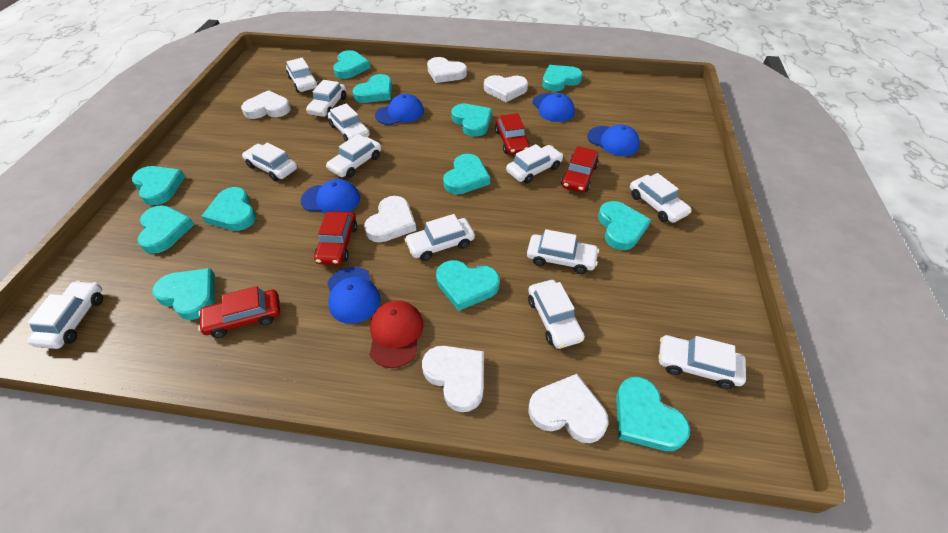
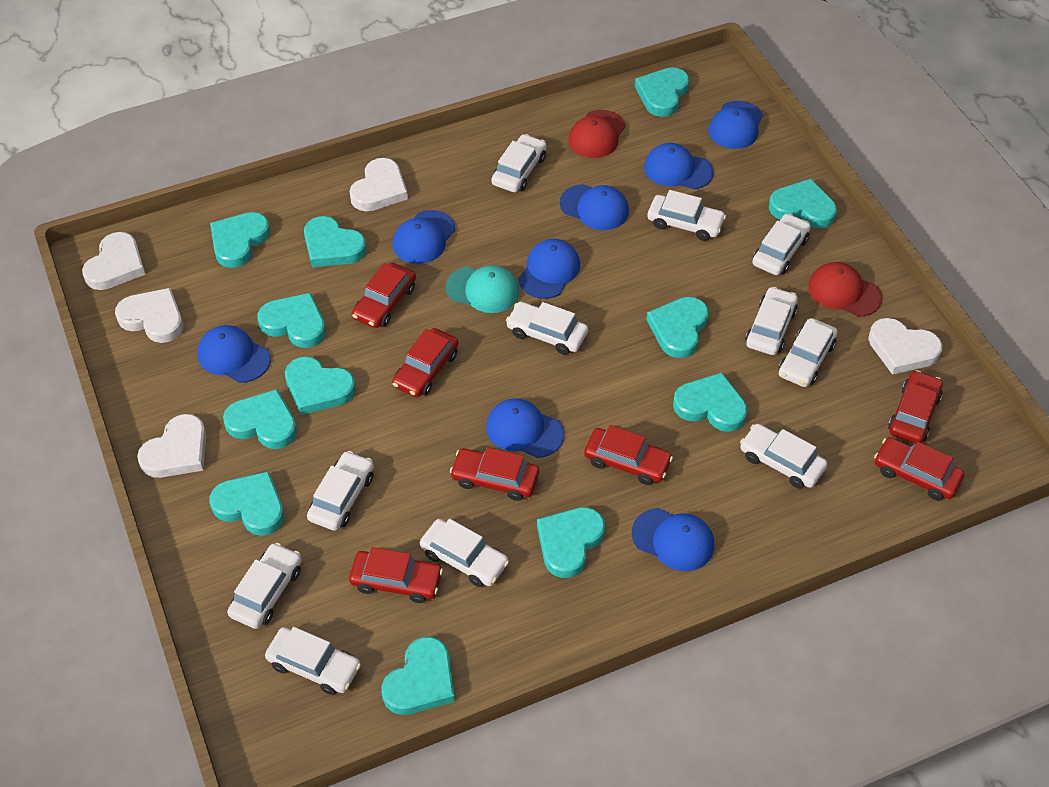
blue cap: [301,179,360,213] [327,267,381,324] [375,94,424,125] [532,93,575,122] [587,125,640,156] = 5 -> [197,325,271,383] [393,210,455,264] [486,398,564,458] [518,239,580,299] [560,184,629,230] [632,508,714,571] [644,143,714,189] [708,101,763,149] = 8
red cap: [369,300,424,368] = 1 -> [568,110,626,158] [808,262,882,317] = 2
red car: [198,286,280,338] [314,211,357,265] [495,113,530,155] [561,146,599,192] = 4 -> [349,547,443,603] [352,263,416,328] [392,328,459,397] [450,447,539,501] [584,425,673,485] [874,437,964,500] [888,370,943,444] = 7
turquoise cap: none = 0 -> [445,265,519,313] = 1
white car: [27,281,103,349] [242,142,297,181] [286,57,318,93] [306,80,346,117] [326,134,382,178] [327,103,370,142] [404,214,475,261] [506,144,563,184] [527,229,599,274] [528,280,585,349] [630,173,691,223] [658,335,746,389] = 12 -> [227,543,302,629] [265,627,361,695] [307,451,374,531] [420,519,509,587] [491,134,547,192] [506,302,588,355] [647,190,726,241] [740,424,827,489] [745,287,798,355] [752,213,811,275] [779,318,837,387] = 11
white heart: [241,90,291,119] [364,196,416,242] [422,346,484,412] [427,57,467,83] [484,75,528,102] [528,374,609,443] = 6 -> [82,232,145,290] [115,288,183,343] [137,414,206,478] [349,158,408,211] [868,318,943,375] = 5

